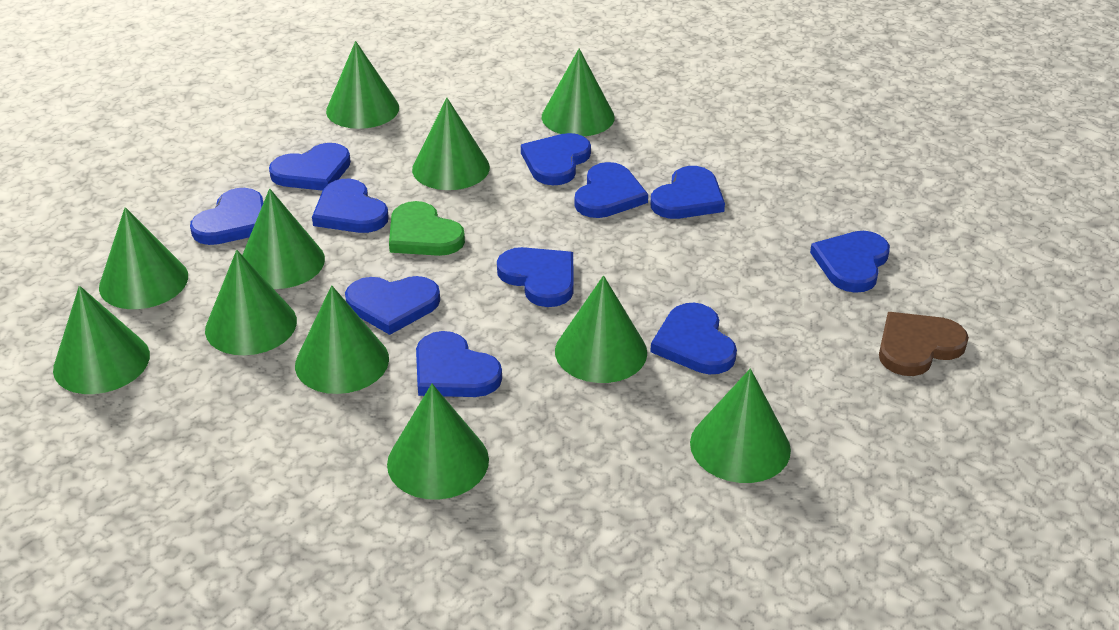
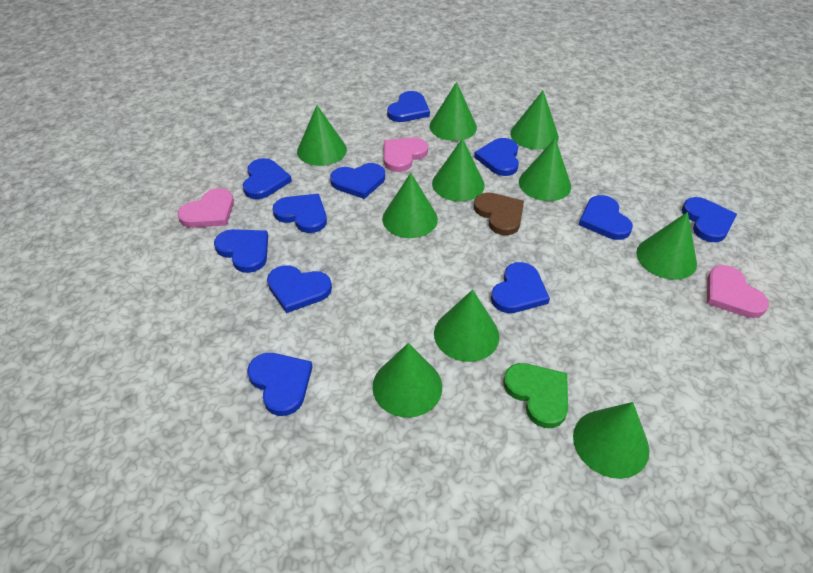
green cone: [53,286,150,394] [99,207,188,309] [205,250,297,355] [242,188,325,289] [295,285,389,394] [326,41,399,129] [387,384,489,500] [412,98,490,190] [541,49,615,136] [555,275,647,383] [690,368,791,483] = 11 -> [297,105,347,166] [372,343,442,418] [382,173,438,238] [430,82,477,141] [432,138,485,202] [434,290,500,362] [510,91,559,150] [519,138,571,201] [573,402,649,479] [636,212,697,280] = 10
pink heart: none = 0 -> [178,188,234,228] [384,137,428,172] [707,265,769,318] = 3

